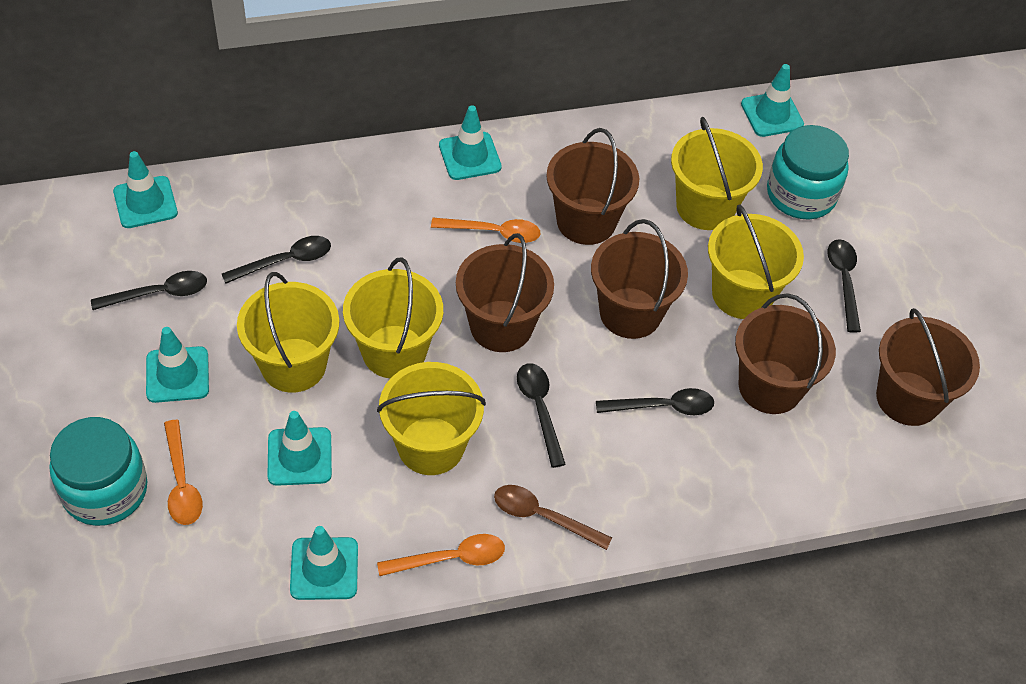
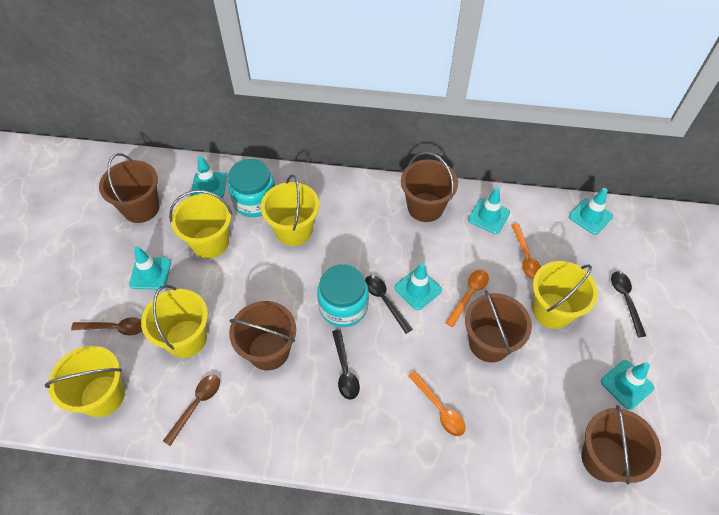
black spoon: [91,271,207,310] [222,236,331,284] [517,363,566,468] [596,388,714,415] [827,239,861,333] = 5 -> [332,329,360,400] [365,275,413,334] [611,271,646,338] = 3
brown spoon: [494,485,612,550] = 1 -> [71,317,142,335] [163,375,220,446] = 2

